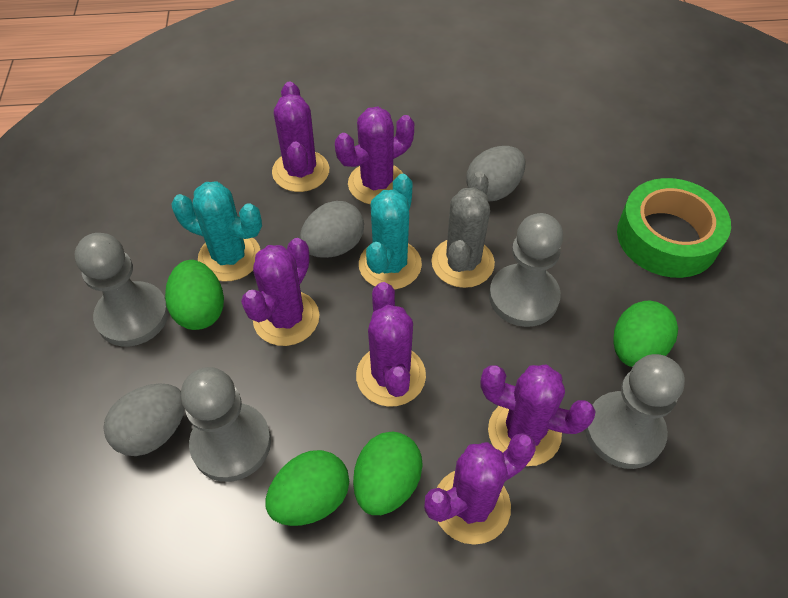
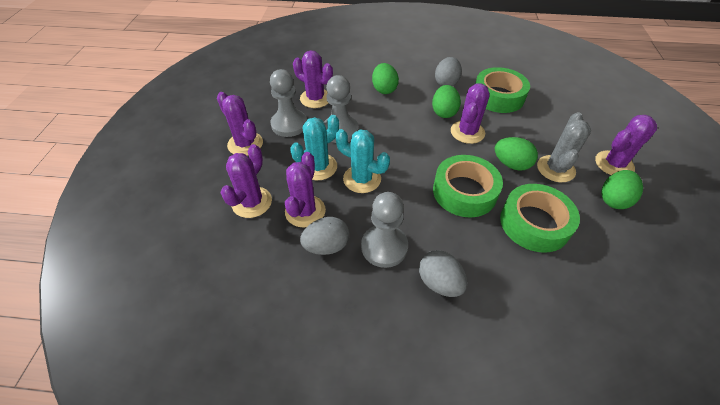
green tape: [617,178,731,278] = 1 -> [433,155,503,218] [475,67,530,113] [500,184,580,253] = 3
grey pawn: [75,233,169,346] [181,367,271,482] [489,213,563,327] [585,354,685,469] = 4 -> [270,69,307,137] [324,75,359,143] [361,192,408,268] = 3

